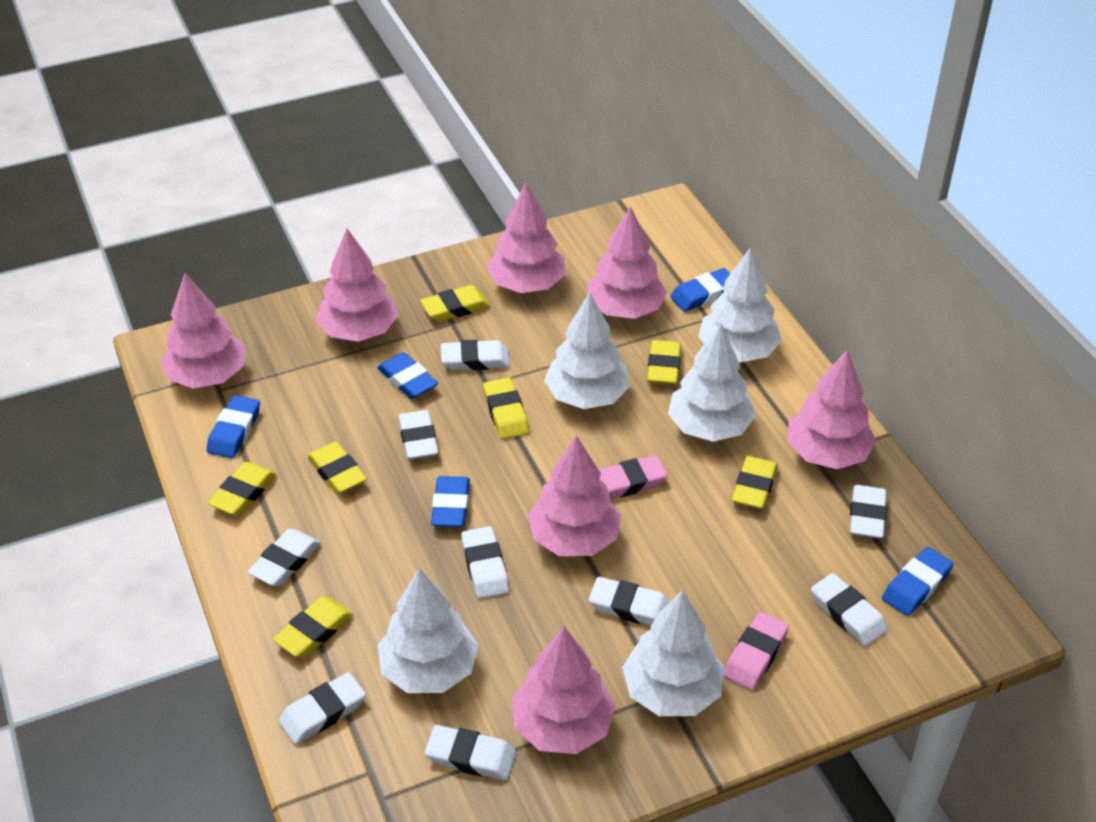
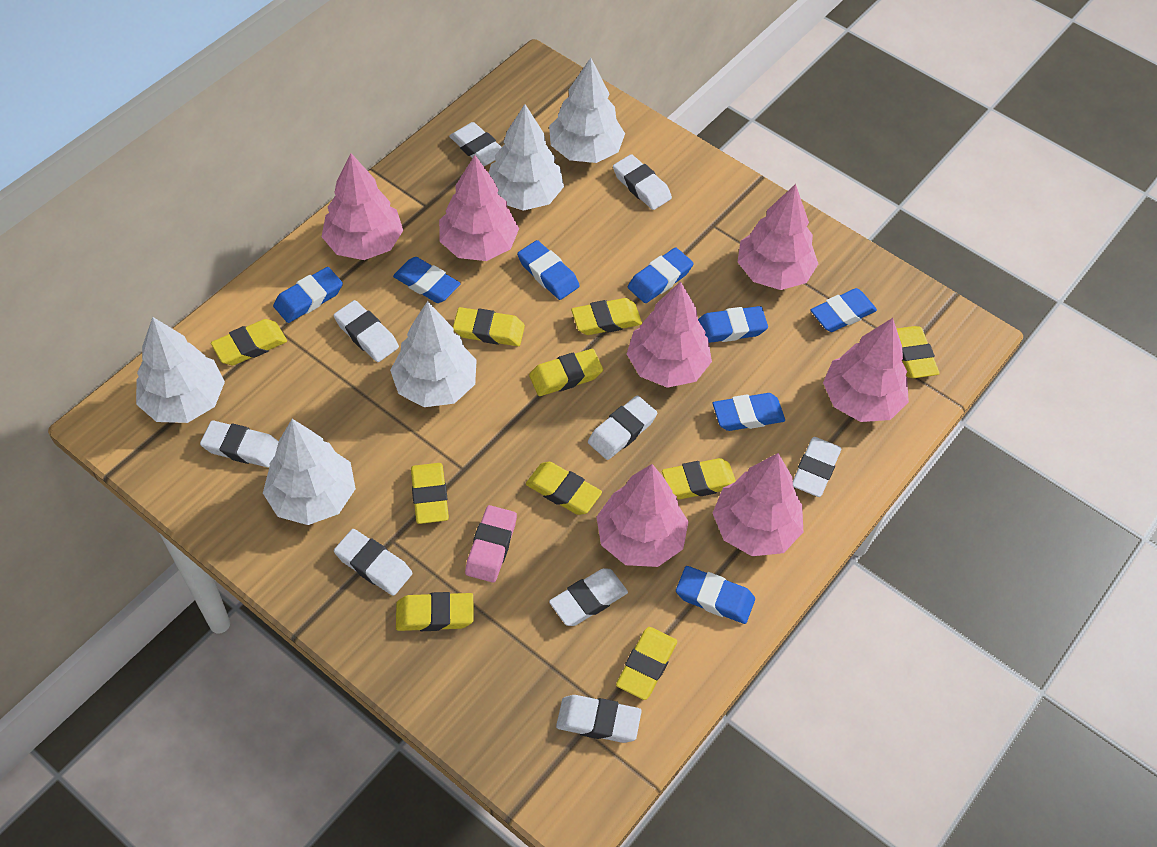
blue eraser: [206,395,260,458] [377,352,438,399] [431,476,470,527] [670,268,731,312] [882,547,954,616] = 5 -> [273,267,343,323] [393,257,461,303] [517,240,580,300] [628,248,694,303] [676,566,755,624] [698,306,768,343] [713,393,785,431] [810,288,877,332] = 8
pink eraser: [599,455,667,499] [723,612,789,690] = 2 -> [465,505,517,583] = 1
yellow eraser: [208,462,276,516] [273,597,353,658] [307,442,367,494] [420,285,490,322] [483,378,529,439] [647,340,681,385] [732,456,777,509] = 7 -> [211,319,287,365] [396,592,474,631] [411,463,449,524] [453,307,525,346] [526,462,602,515] [529,349,603,396] [571,298,642,335] [616,627,677,700] [662,458,736,499] [896,326,940,378] = 10

